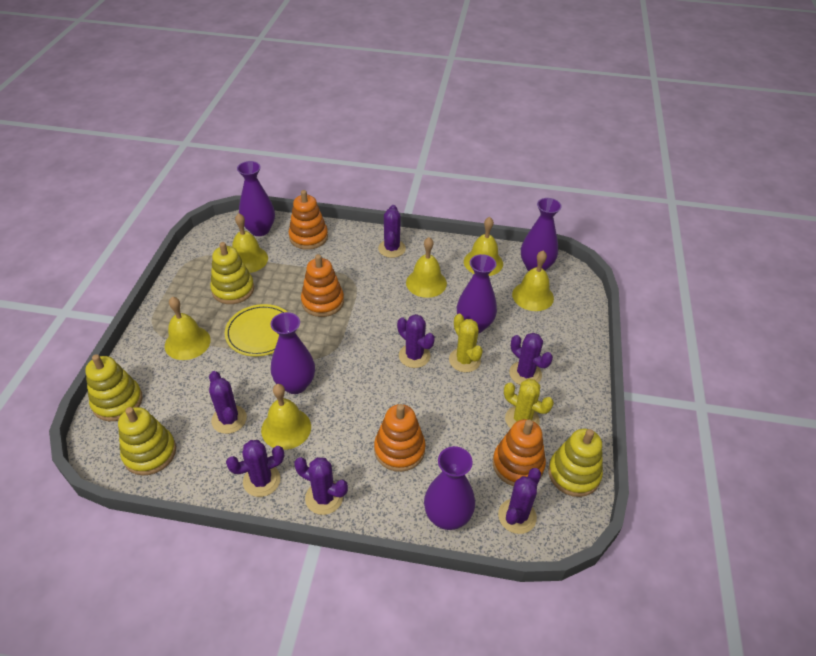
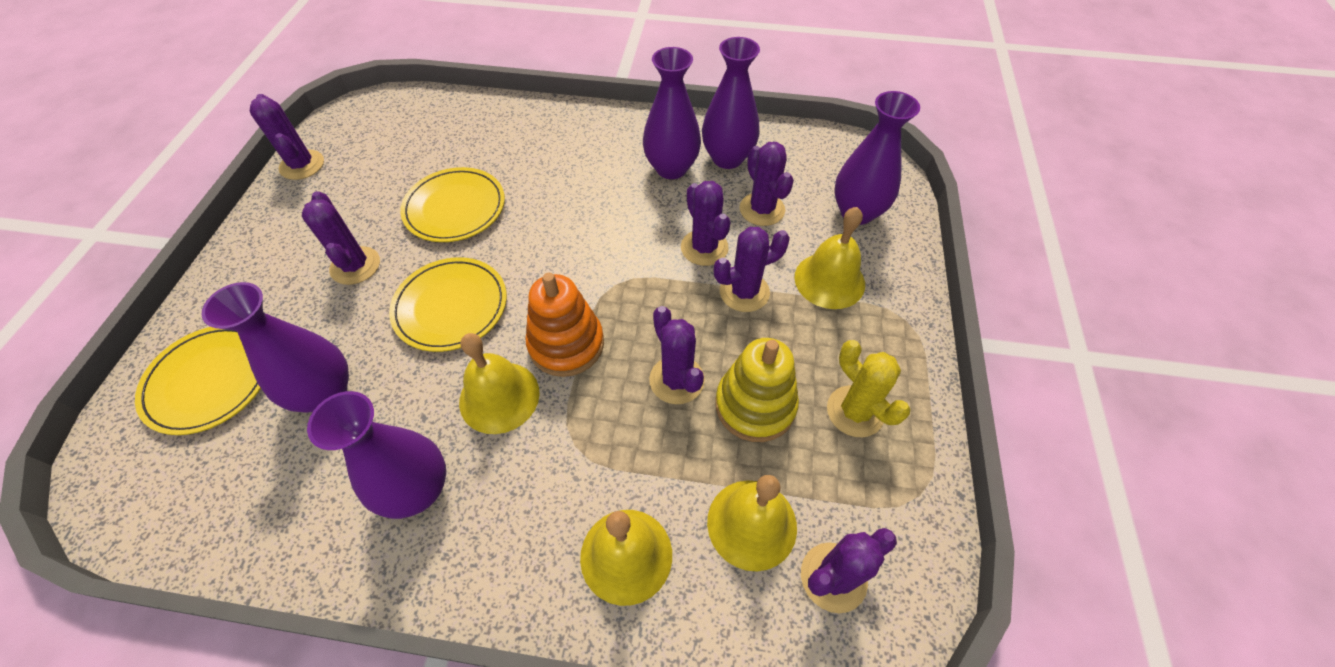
orange stacking toy: [288,190,328,250] [301,254,344,317] [374,404,426,472] [493,419,546,486] = 4 -> [526,273,604,377] = 1
yellow bell: [165,297,211,360] [232,213,268,273] [261,384,311,450] [406,237,447,298] [464,217,503,276] [512,251,554,311] = 6 -> [459,333,540,434] [580,510,672,606] [707,475,797,571] [795,207,865,309] = 4
yellow cactus: [449,314,483,372] [504,379,554,429] = 2 -> [827,340,910,437] = 1
yellow plate: [225,304,287,356] = 1 -> [135,327,261,435] [389,257,507,352] [400,167,505,242] = 3
yellow stacking toy: [85,354,143,421] [118,407,176,476] [210,242,254,304] [548,429,603,497] = 4 -> [715,338,799,442] = 1

